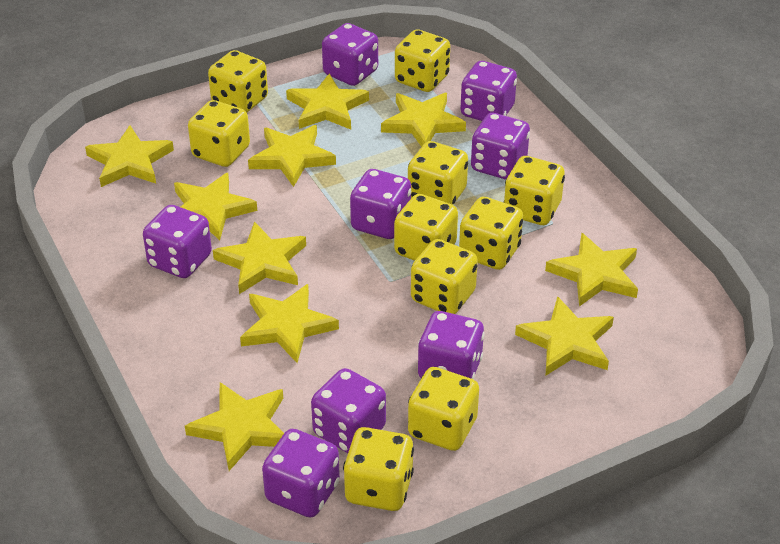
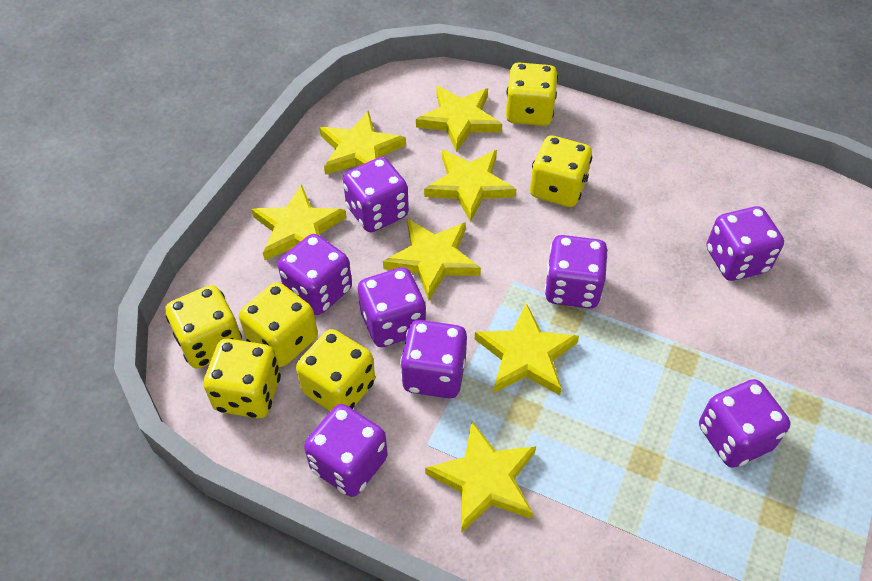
yellow dice: [188,100,250,167] [208,50,268,112] [343,427,414,511] [394,194,458,261] [395,29,450,92] [408,141,468,205] [408,367,479,451] [411,239,478,314] [459,197,523,270] [504,156,565,225] = 10 -> [165,285,242,369] [203,339,281,419] [239,282,318,367] [296,329,375,411] [506,62,558,126] [530,136,592,207] = 6
yellow star: [85,125,174,187] [174,173,257,240] [185,382,284,471] [213,221,306,294] [240,284,339,363] [248,125,336,187] [286,74,369,129] [381,93,466,147] [515,296,614,375] [545,233,638,306] = 10 -> [251,184,346,260] [320,111,406,175] [383,219,481,301] [416,86,502,152] [424,150,516,222] [425,421,536,533] [475,303,579,395] = 7

